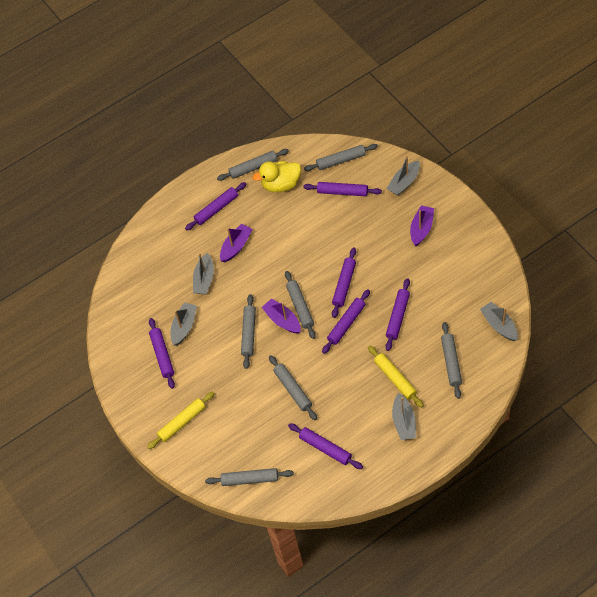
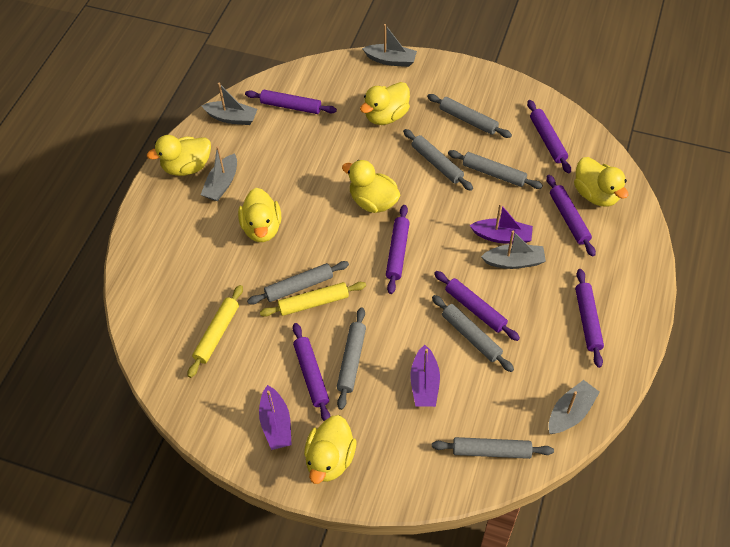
yellow duck: [253,161,301,192] = 1 -> [147,135,211,176] [238,188,281,242] [304,415,356,484] [342,160,400,213] [360,82,410,125] [574,157,629,207] = 6

